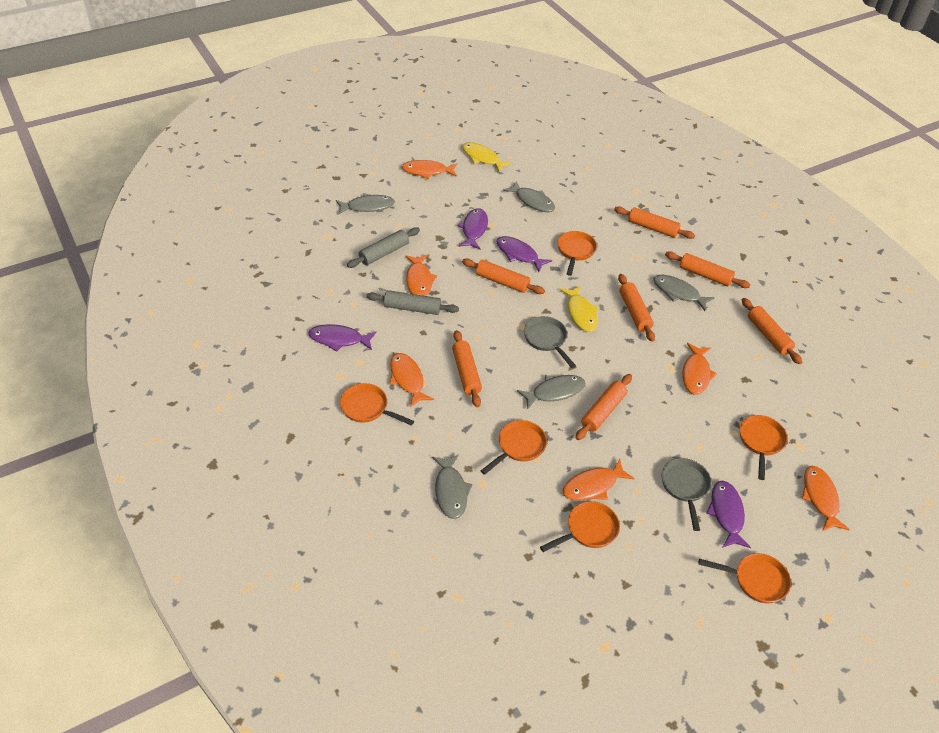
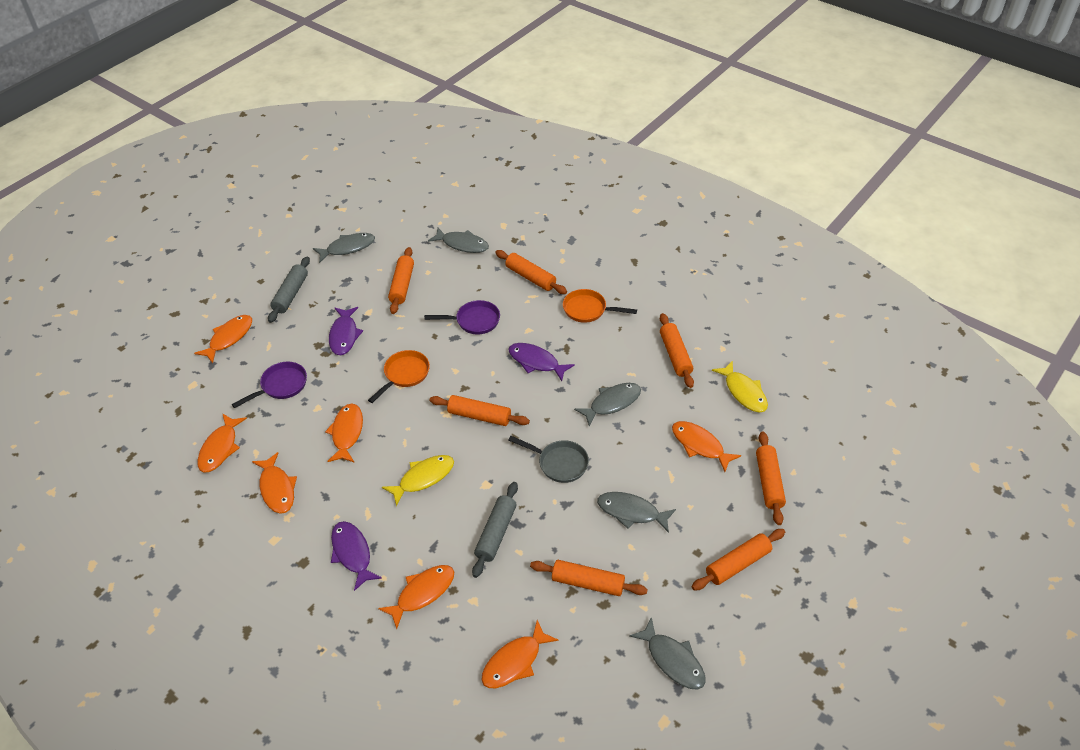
grey pan: [524,316,576,368] [661,458,711,531] = 2 -> [508,436,589,483] = 1
orange fish: [390,353,434,407] [402,160,457,179] [405,255,437,296] [563,459,635,500] [682,343,717,394] [802,466,850,531] = 6 -> [194,315,252,363] [197,413,247,473] [252,452,297,514] [325,403,363,463] [378,565,454,629] [482,620,559,688] [672,421,741,472] = 7
orange pan: [340,383,414,426] [481,420,547,475] [540,501,620,552] [557,231,597,276] [698,553,791,603] [740,415,788,480] = 6 -> [368,350,430,403] [563,289,637,323] = 2
purple fish: [308,324,376,352] [457,208,488,249] [496,236,552,272] [707,480,751,548] = 4 -> [329,307,363,355] [331,521,382,591] [508,343,575,381] = 3
purple pan: none = 0 -> [232,362,307,408] [424,300,500,334] = 2

